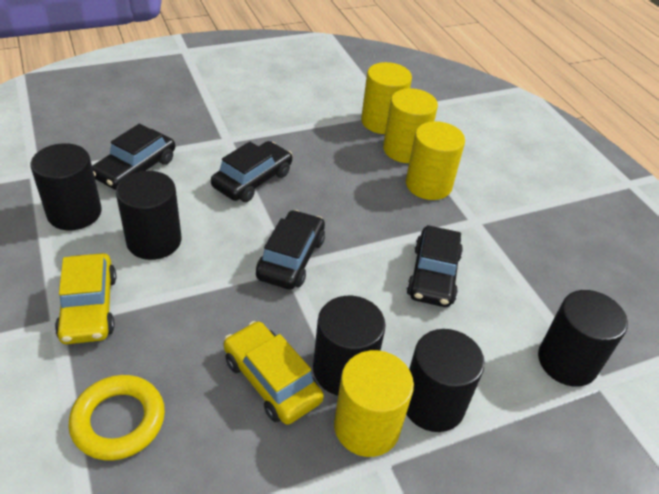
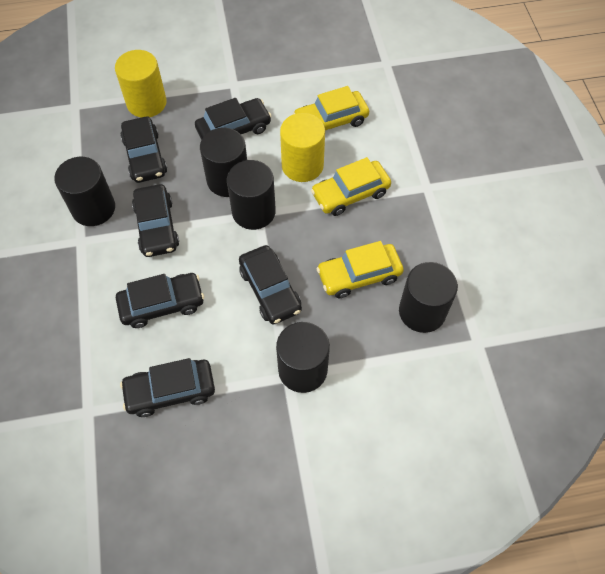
black car: [92,124,175,190] [211,141,292,202] [256,210,325,290] [407,225,463,307] = 4 -> [116,273,204,328] [120,117,167,183] [120,358,215,417] [132,184,179,257] [195,98,271,140] [239,245,302,324] = 6
yellow car: [55,253,116,344] [223,321,324,425] = 2 -> [293,86,369,130] [311,157,391,216] [317,241,404,298] = 3
yellow cylinder: [334,350,414,457] [361,62,412,134] [383,88,438,163] [406,121,465,200] = 4 -> [115,50,167,117] [280,113,325,182] = 2
yellow ring: [69,375,165,460] = 1 -> none = 0

